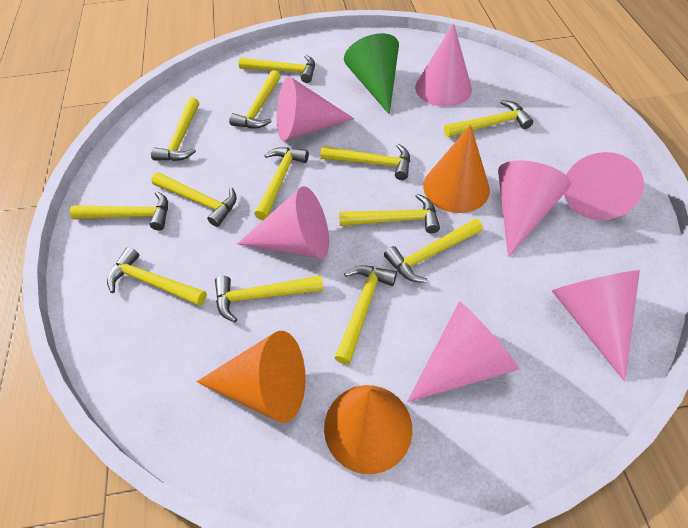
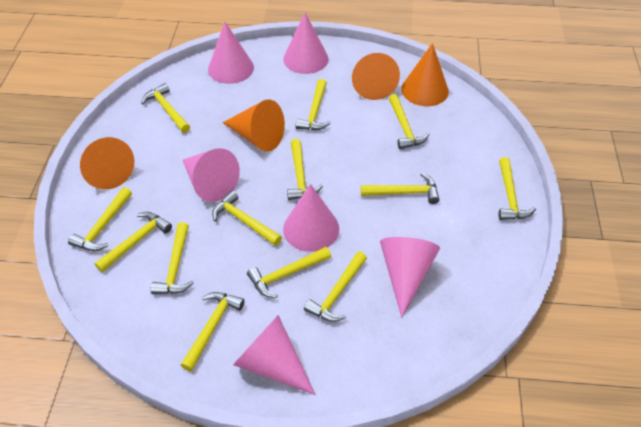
green cone: [344,33,399,115] = 1 -> none = 0
orange cone: [196,331,306,423] [324,385,412,474] [423,125,490,213] = 3 -> [80,137,134,189] [222,99,285,152] [352,53,400,100] [401,43,449,106] = 4
pink cone: [237,186,329,259] [277,76,354,141] [407,302,519,402] [415,23,472,107] [498,160,571,258] [552,270,640,382] [564,152,644,220] = 7 -> [183,148,240,202] [208,22,254,84] [233,315,316,395] [283,13,328,74] [283,184,339,252] [380,237,440,318] = 6

